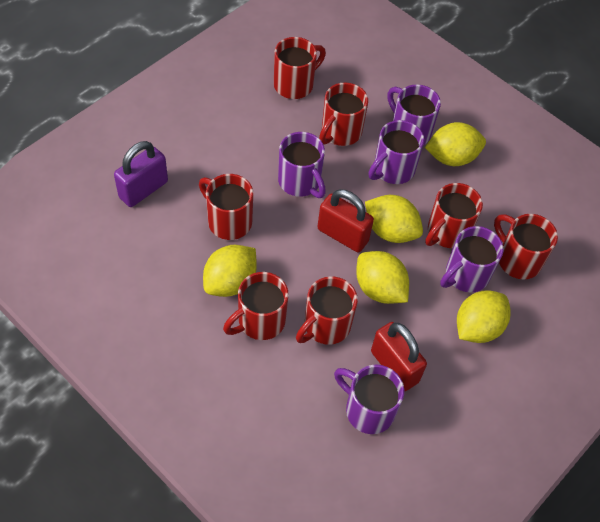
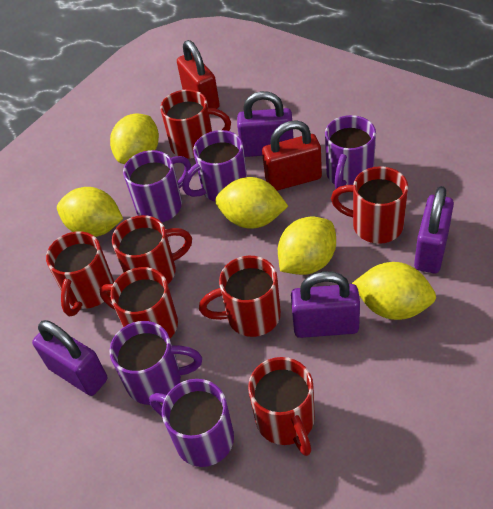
purple padlock: [114,141,168,207] = 1 -> [32,320,107,396] [237,91,293,157] [291,271,360,338] [414,186,454,273] = 4

